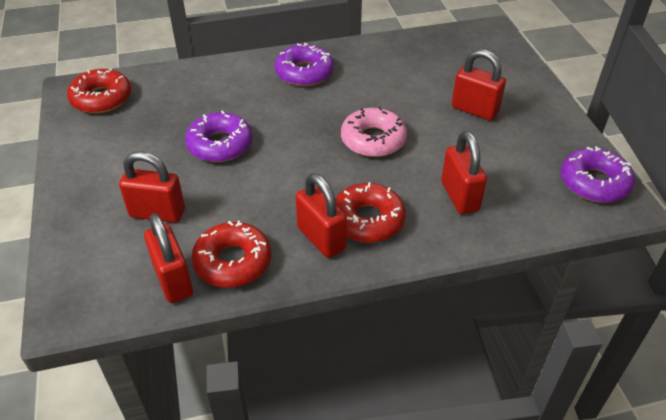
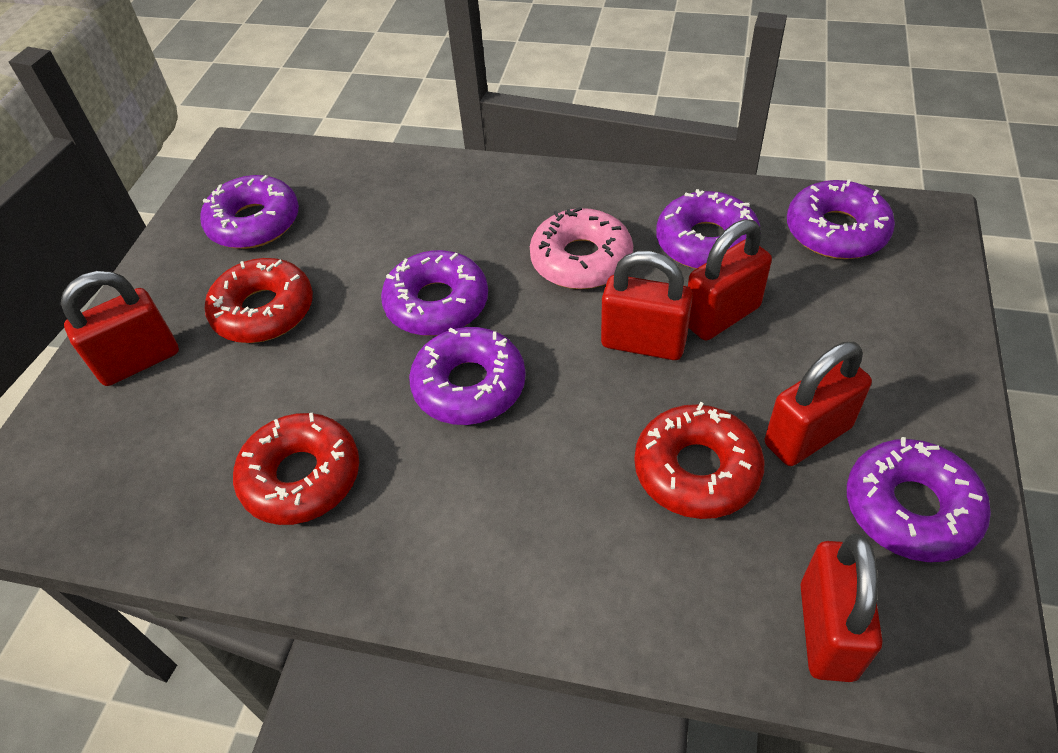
purple donut: [185,110,253,162] [275,43,334,86] [561,146,635,203] = 3 -> [200,175,299,249] [381,250,488,336] [409,327,526,425] [656,189,761,269] [787,179,895,259] [847,437,991,562] = 6

